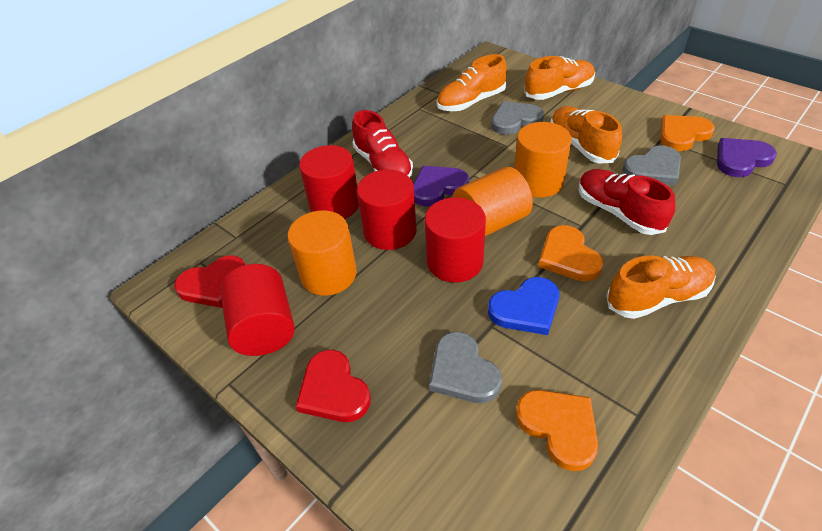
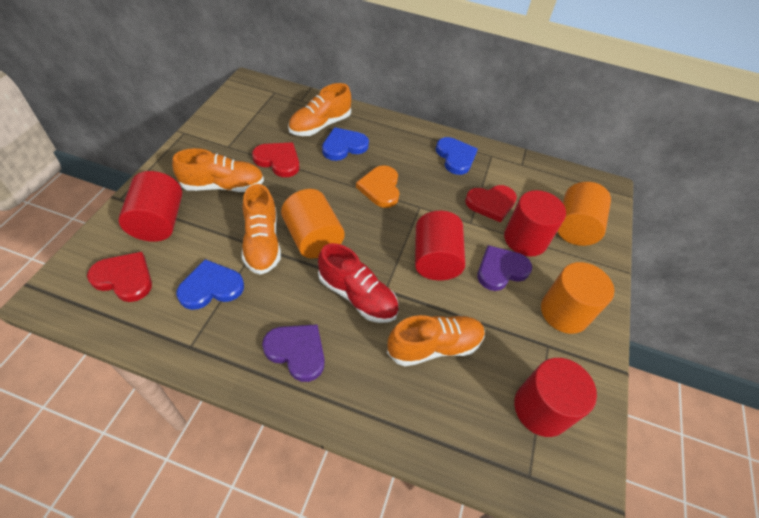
blue heart: [488,277,559,335] = 1 -> [176,259,244,310] [322,127,369,161] [436,137,478,175] = 3
grey heart: [429,332,502,403] [491,101,544,135] [622,145,681,186] = 3 -> none = 0
orange heart: [516,390,598,471] [538,225,603,281] [660,115,715,151] = 3 -> [356,165,400,208] = 1
red heart: [174,255,245,308] [296,350,371,422] = 2 -> [87,252,152,302] [252,142,299,177] [465,185,517,223] = 3
red shoe: [352,110,413,177] [579,169,675,235] = 2 -> [318,243,399,323] = 1

